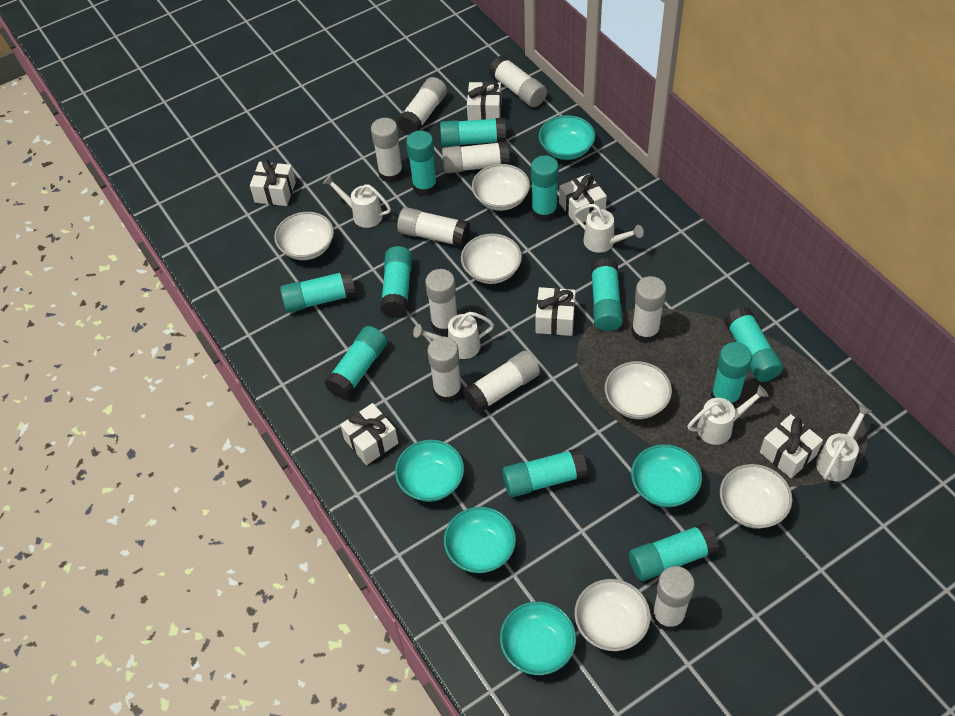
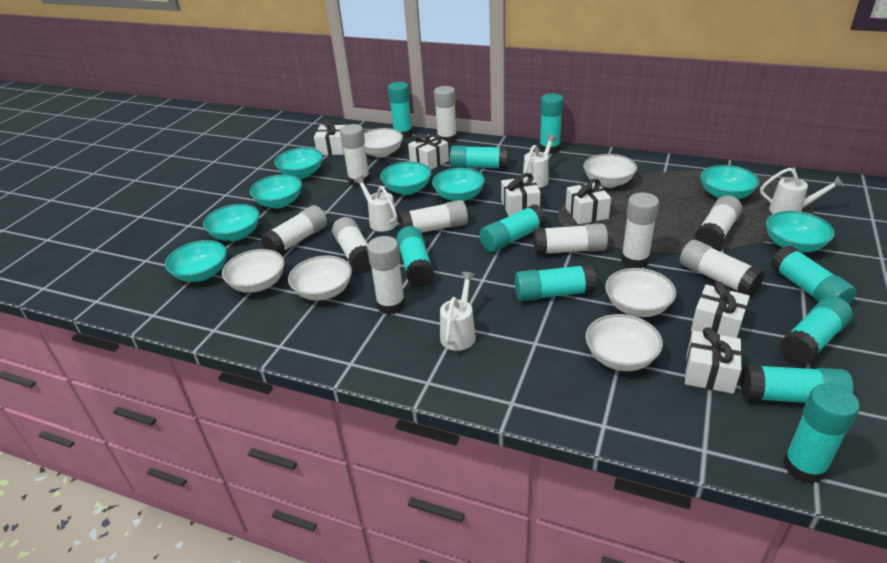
turquoise bowl: [395,440,464,502] [444,507,516,573] [500,601,576,675] [539,115,595,160] [631,444,702,507] = 5 -> [165,240,227,282] [203,204,260,241] [250,174,302,208] [274,148,323,179] [380,162,431,195] [432,168,485,201] [700,165,759,199] [766,211,835,252] = 8
turquoise glue stick: [280,270,356,313] [324,326,387,399] [380,246,413,318] [406,130,437,196] [440,118,506,147] [502,448,588,497] [531,155,559,222] [591,258,623,331] [629,523,719,581] [711,342,752,407] [725,307,783,382] = 11 -> [388,82,413,138] [396,226,435,287] [450,146,509,169] [480,204,547,252] [515,264,596,301] [539,94,563,154] [741,364,853,403] [771,246,857,304] [779,296,853,366] [783,383,860,484] = 10
white watering can: [323,174,391,228] [413,312,494,359] [573,204,644,253] [687,385,768,445] [816,404,872,481] = 5 -> [354,175,398,232] [440,272,476,351] [523,134,557,188] [760,168,844,214] = 4

